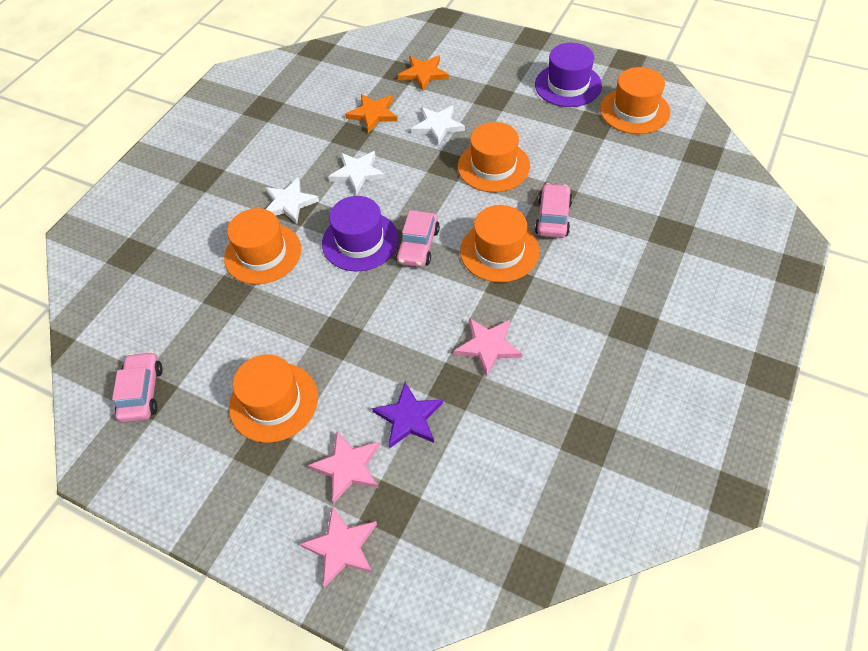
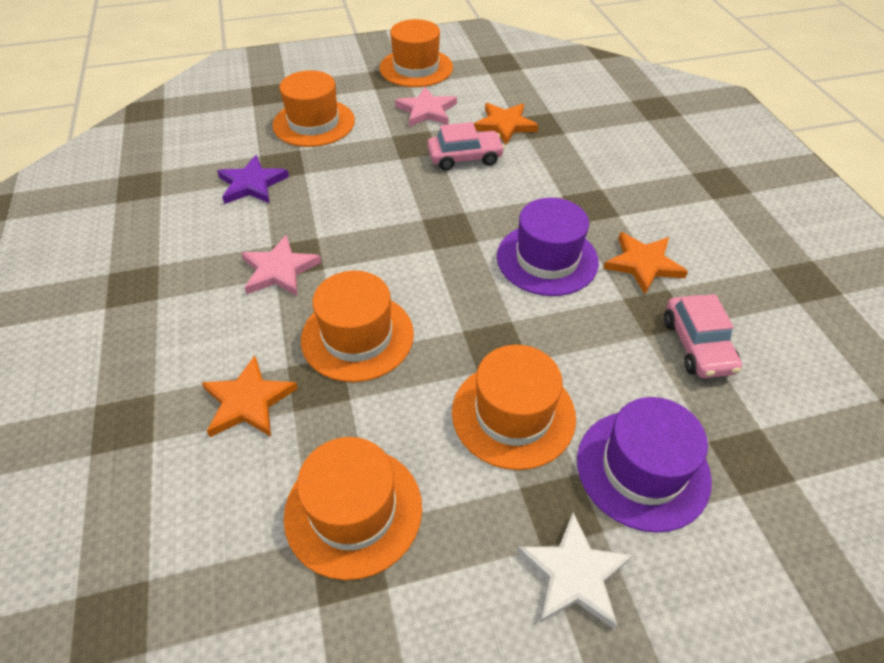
orange star: [345,94,398,133] [398,55,449,91] = 2 -> [202,356,298,437] [474,103,539,144] [603,232,688,294] = 3
pink car: [112,351,163,422] [396,210,440,267] [535,183,573,238] = 3 -> [427,122,505,171] [664,294,742,378] = 2
pink star: [300,506,377,588] [308,431,380,503] [454,318,522,377] = 3 -> [241,235,322,296] [395,87,457,127] = 2
white star: [265,177,319,224] [328,151,385,195] [411,105,465,146] = 3 -> [517,512,633,629] = 1

